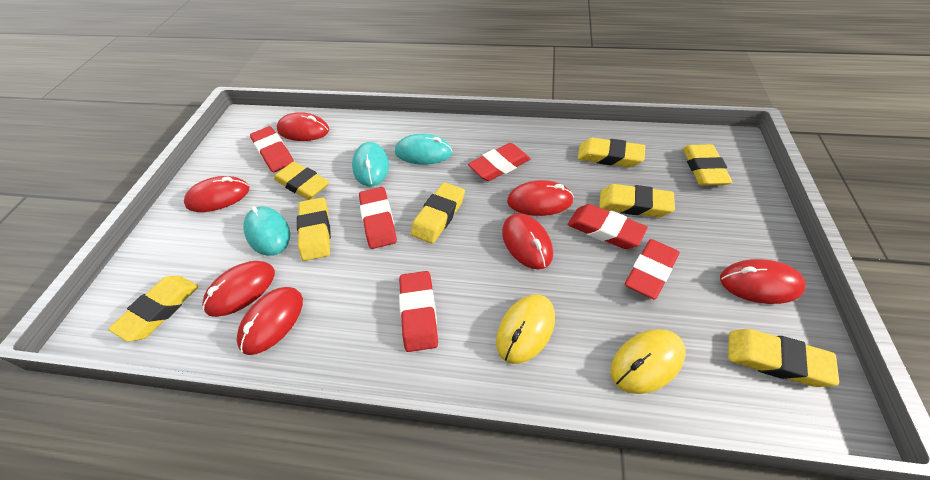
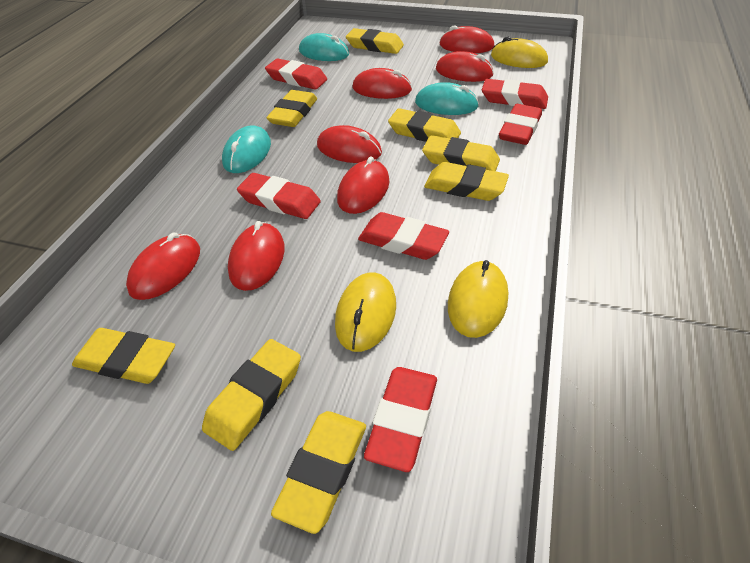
yellow mouse: [496,294,555,364] [610,329,686,394] = 2 -> [335,272,396,352] [448,260,508,338] [491,37,548,68] = 3

